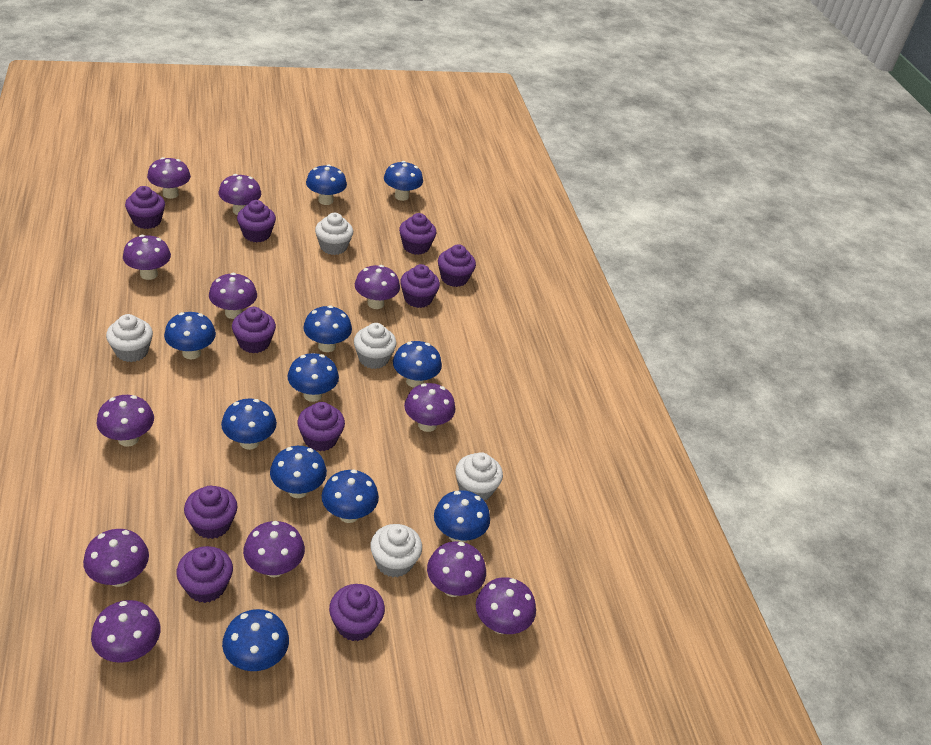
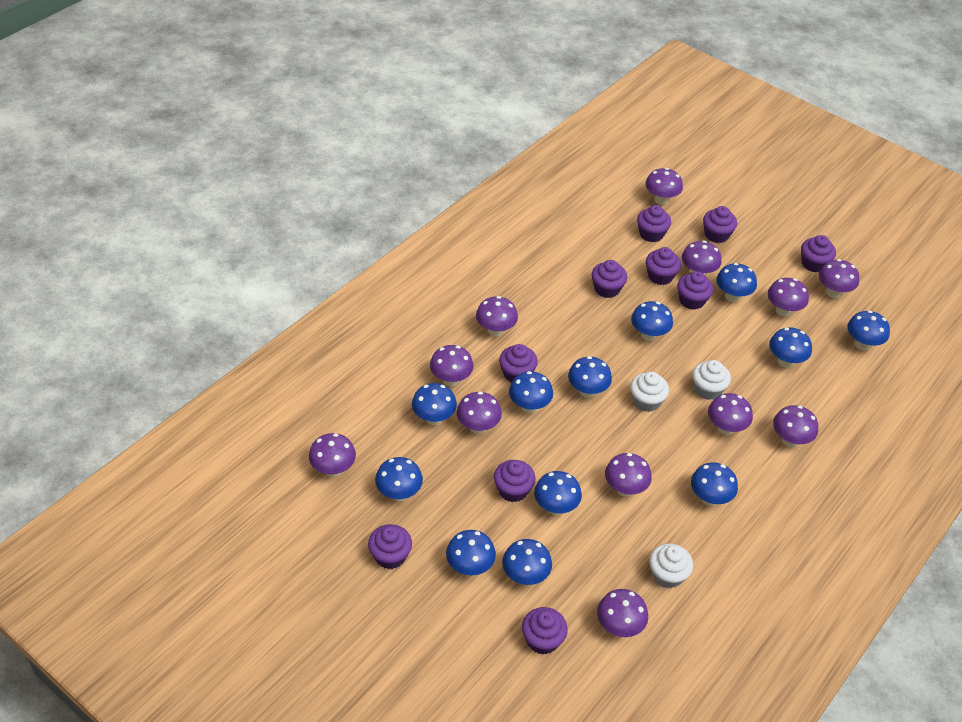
blue mushroom: [164,312,216,359] [221,399,277,450] [222,609,289,671] [270,446,327,498] [287,353,339,402] [303,305,352,352] [306,165,347,205] [322,470,379,523] [384,161,423,201] [393,341,442,388] [434,490,490,542] = 11 -> [375,457,423,501] [412,383,457,425] [446,530,496,576] [502,539,552,585] [509,371,553,413] [534,471,582,515] [568,356,612,398] [631,301,673,341] [691,462,738,506] [716,263,757,302] [769,327,812,368] [847,310,890,350] = 12
white cupcake: [106,314,153,362] [315,213,353,255] [354,323,397,369] [370,524,422,577] [455,452,503,500] = 5 -> [630,372,669,412] [649,543,693,588] [692,360,731,400] = 3

